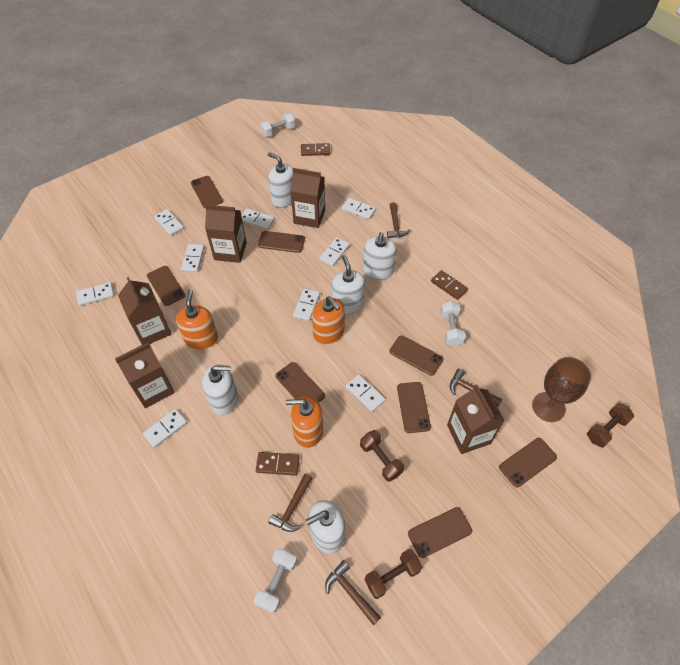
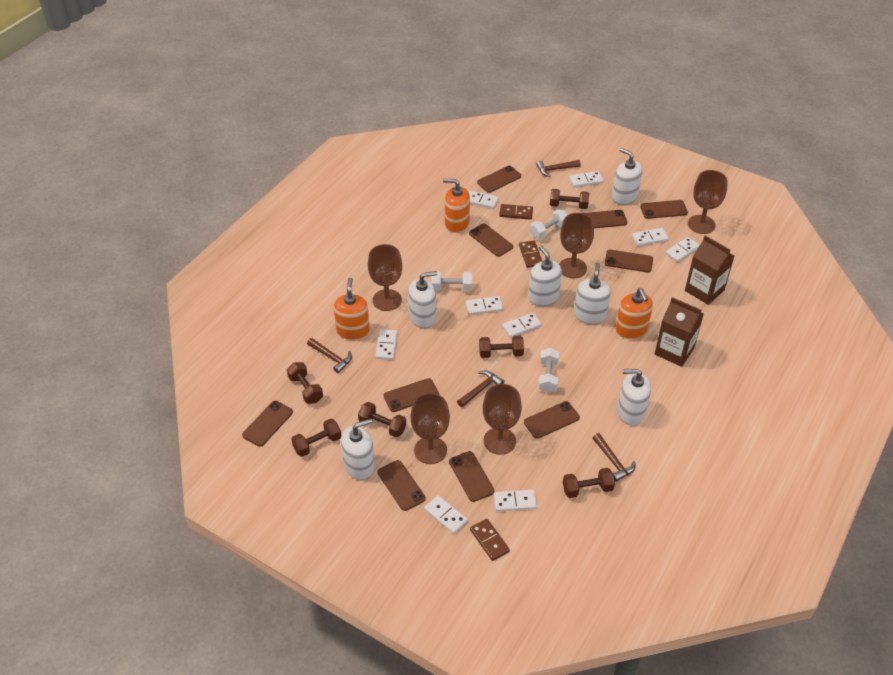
brown carton: [115,342,175,408] [118,277,172,345] [205,204,247,263] [290,168,325,228] [447,385,505,454] = 5 -> [655,297,704,367] [685,235,734,305] = 2
brown dumbbell: [360,430,404,482] [365,549,422,599] [587,403,634,448] = 3 -> [287,362,323,404] [291,419,341,457] [358,402,406,437] [479,336,524,358] [550,189,589,209] [563,468,615,498] = 6
brown goblet: [532,357,591,422] = 1 -> [368,244,402,311] [410,393,450,464] [483,384,522,455] [559,213,594,278] [688,170,728,234] = 5
brown phone: [147,266,185,306] [191,176,223,208] [258,231,305,253] [275,362,325,402] [389,336,443,376] [397,382,431,433] [408,507,472,558] [499,438,557,488] = 8 -> [242,401,293,447] [377,460,426,511] [384,378,439,412] [449,451,495,502] [469,223,513,257] [477,166,521,193] [524,401,580,439] [583,210,627,228] [605,250,653,273] [640,200,688,219] = 10
white soap dispenser: [202,364,238,415] [268,152,293,208] [306,500,345,554] [331,255,365,314] [363,232,396,280] = 5 -> [341,419,375,480] [408,271,437,328] [528,245,562,306] [574,263,611,324] [612,148,642,205] [617,369,651,425] = 6

